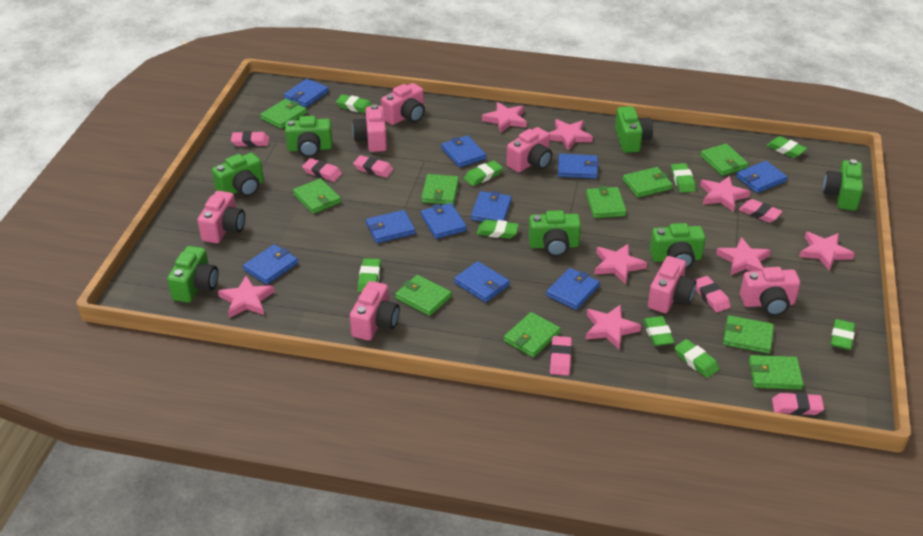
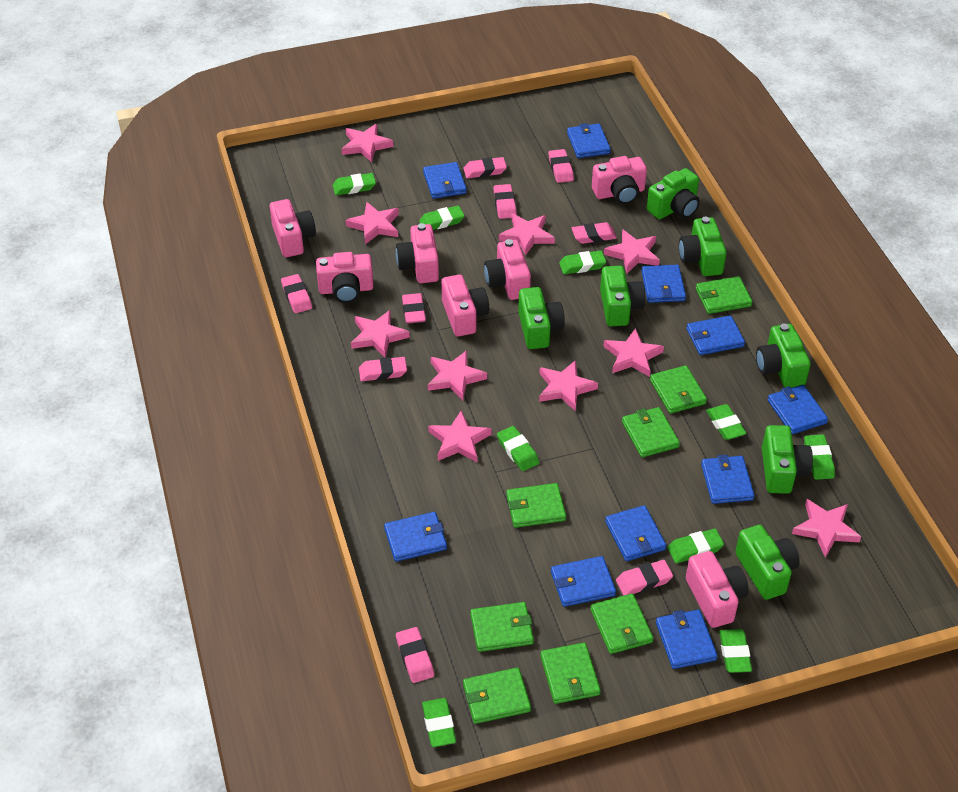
green wallet: [260,99,307,129] [293,178,341,214] [395,275,452,316] [421,174,459,205] [504,312,561,358] [586,186,627,218] [623,167,673,198] [700,144,749,176] [723,315,774,354] [749,355,804,390] = 10 -> [463,667,531,724] [470,602,534,652] [506,483,566,528] [540,643,601,704] [591,594,653,654] [622,407,680,457] [650,365,707,414] [696,276,752,314] = 8
pink eraser: [231,131,270,147] [302,158,342,182] [353,155,393,178] [550,336,572,376] [695,276,731,312] [739,199,782,222] [772,392,824,415] = 7 -> [281,274,312,313] [359,357,407,381] [396,627,434,683] [402,293,426,323] [463,157,507,179] [493,184,517,219] [548,149,574,183] [572,222,617,244] [616,560,673,596] = 9
pink star: [218,276,275,318] [482,102,527,133] [548,119,593,151] [586,304,641,349] [594,244,647,284] [700,176,751,212] [716,237,771,275] [799,232,855,271] = 8 -> [342,124,394,163] [345,202,399,244] [351,310,410,358] [428,350,487,400] [428,410,491,462] [499,213,555,256] [539,360,598,412] [603,328,664,377] [604,229,660,274] [792,499,861,558] = 10

